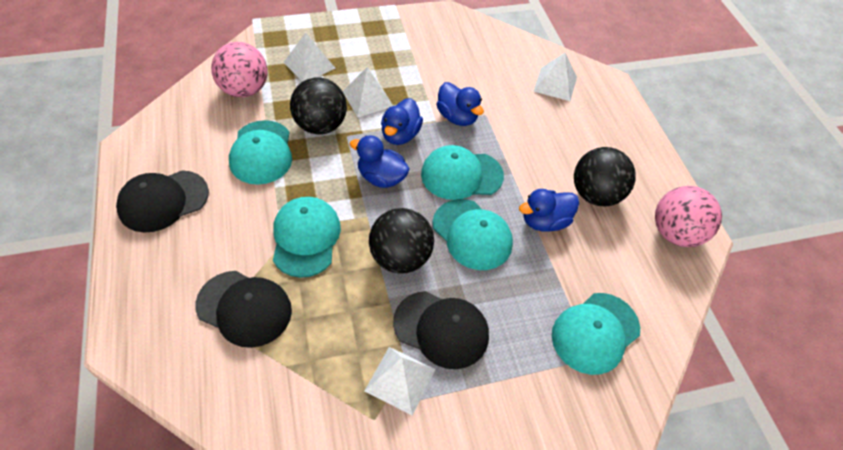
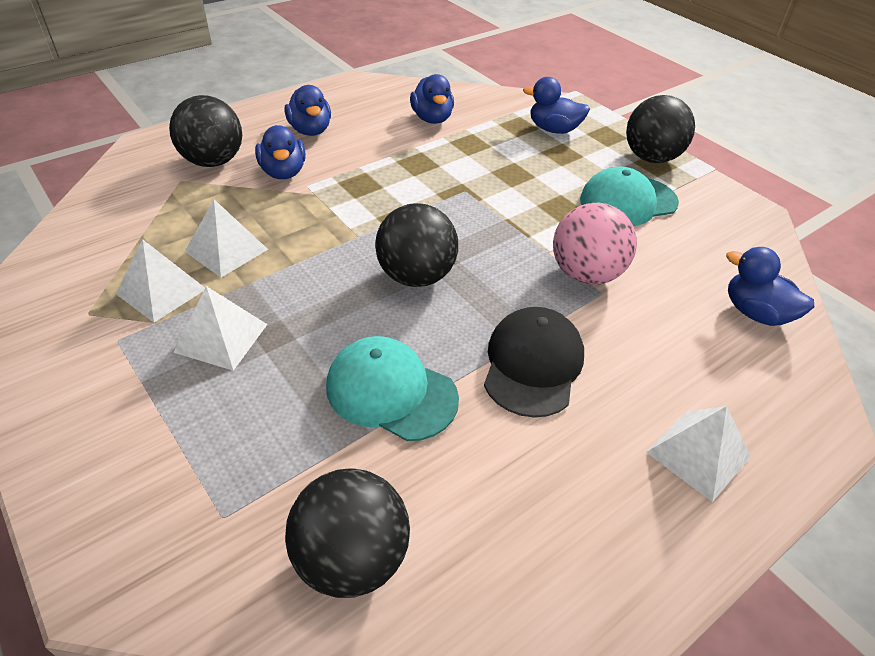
black ball: [290,78,347,135] [369,208,434,273] [574,147,636,207] = 3 -> [169,95,242,167] [285,468,410,598] [375,203,458,287] [626,95,695,163] = 4
black cap: [116,170,209,233] [195,271,292,348] [393,291,489,369] = 3 -> [484,307,584,418] = 1
blue duck: [350,135,410,188] [381,98,423,145] [436,82,484,126] [519,189,579,232] = 4 -> [255,125,306,179] [284,85,331,136] [410,74,454,124] [523,77,590,134] [726,247,814,326] = 5
pink ball: [211,42,268,97] [655,186,722,247] = 2 -> [553,203,637,285] = 1
turquoise cap: [229,120,292,185] [273,197,341,278] [421,145,504,200] [432,199,513,270] [552,293,640,375] = 5 -> [326,336,459,441] [580,167,679,226] = 2

